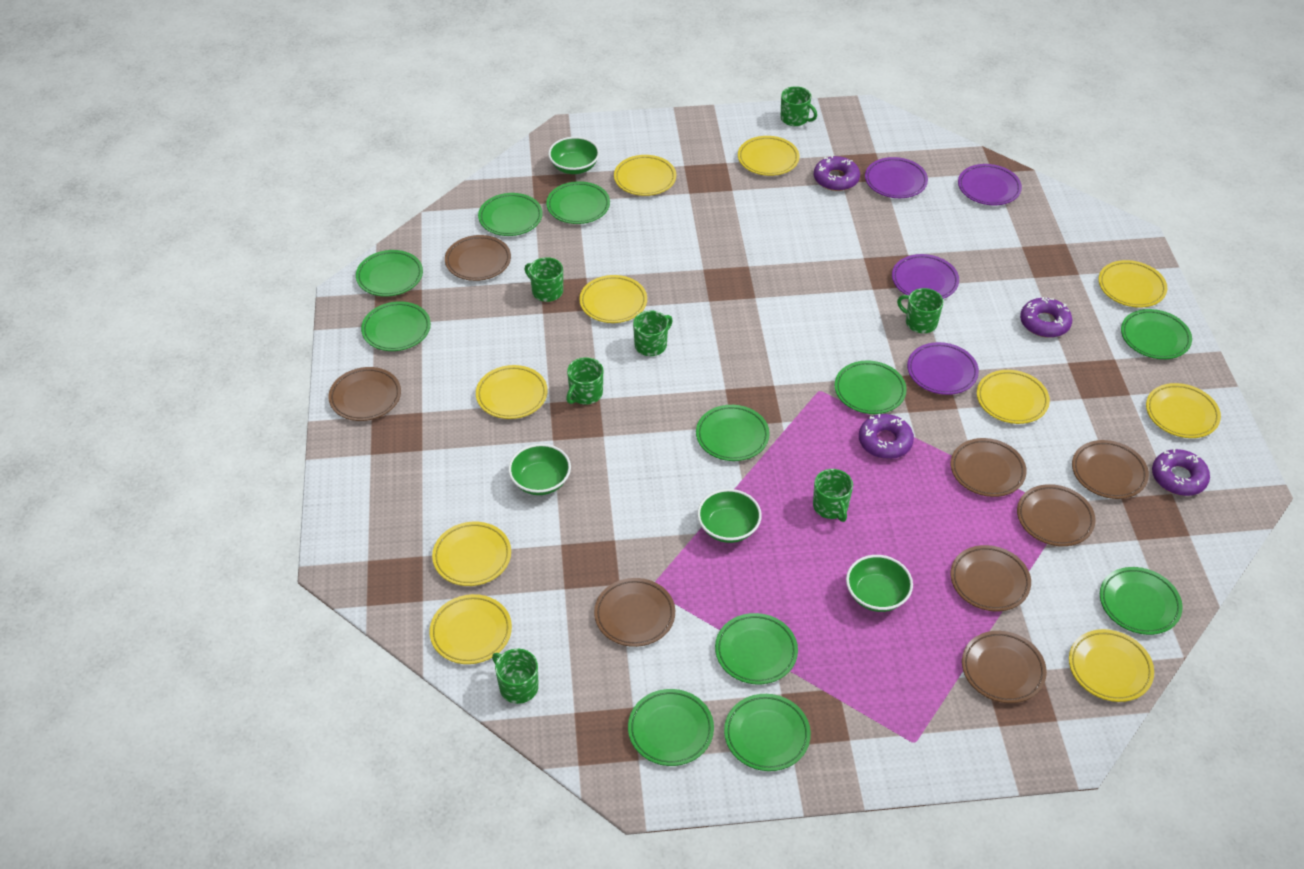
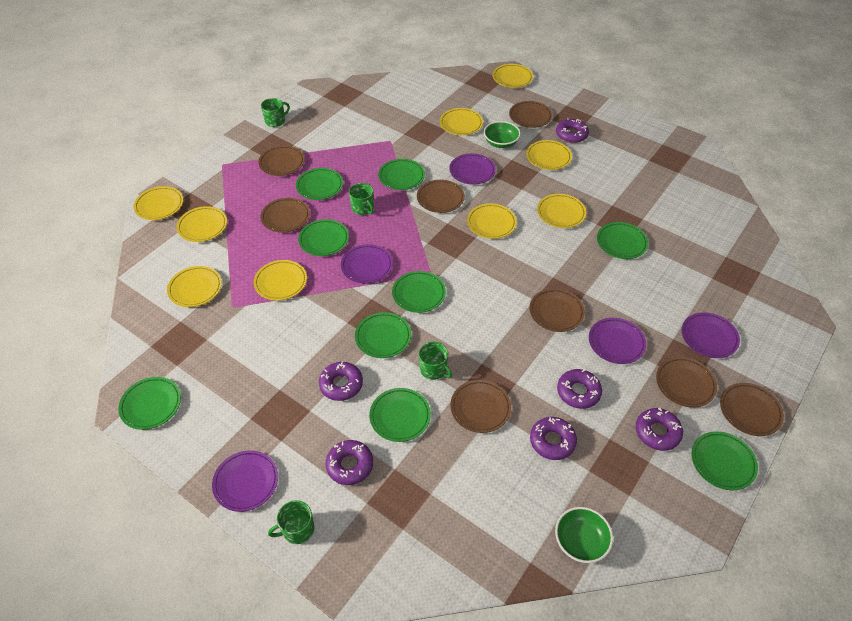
green bowl: [508,444,571,495] [548,137,600,174] [697,489,762,543] [846,555,913,612] = 4 -> [484,121,521,148] [555,507,613,563] = 2
green mug: [492,649,539,704] [524,257,563,302] [566,357,603,405] [633,311,673,356] [780,86,817,126] [813,469,853,522] [897,288,943,333] = 7 -> [261,98,290,127] [268,500,314,544] [349,183,374,215] [419,342,452,380] = 4
green plate: [356,250,423,297] [361,301,431,351] [478,193,543,236] [546,181,610,224] [628,689,714,766] [696,405,770,461] [715,613,798,684] [724,694,811,771] [834,361,907,414] [1100,567,1183,635] [1121,309,1192,359] = 11 -> [118,377,181,430] [296,168,343,200] [298,219,349,256] [355,312,411,358] [369,388,431,442] [378,159,425,190] [392,271,446,313] [597,222,648,259] [691,431,758,490] = 9
purple donut: [814,155,860,191] [859,414,914,459] [1020,297,1072,338] [1152,449,1210,496] = 4 -> [319,361,363,401] [326,440,373,485] [530,417,577,460] [556,118,589,143] [557,369,602,409] [636,408,683,451] = 6
purple plate: [865,157,928,198] [892,254,959,299] [907,342,979,395] [958,164,1022,205] = 4 -> [212,450,278,512] [341,244,393,284] [449,153,496,185] [589,318,646,364] [682,312,740,358] = 5
yellow plate: [429,594,512,664] [432,522,511,586] [476,365,548,419] [579,275,647,323] [614,155,676,196] [738,136,800,176] [977,370,1050,424] [1069,629,1154,702] [1099,260,1167,308] [1146,383,1221,438] = 10 -> [134,186,183,220] [167,266,222,307] [176,206,227,242] [254,260,307,301] [440,108,483,135] [467,203,517,239] [493,64,533,88] [526,140,572,170] [537,194,586,228] = 9

